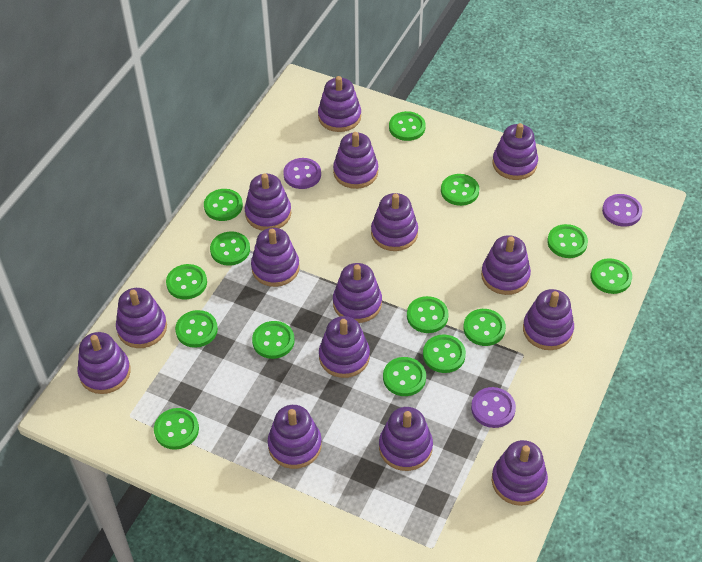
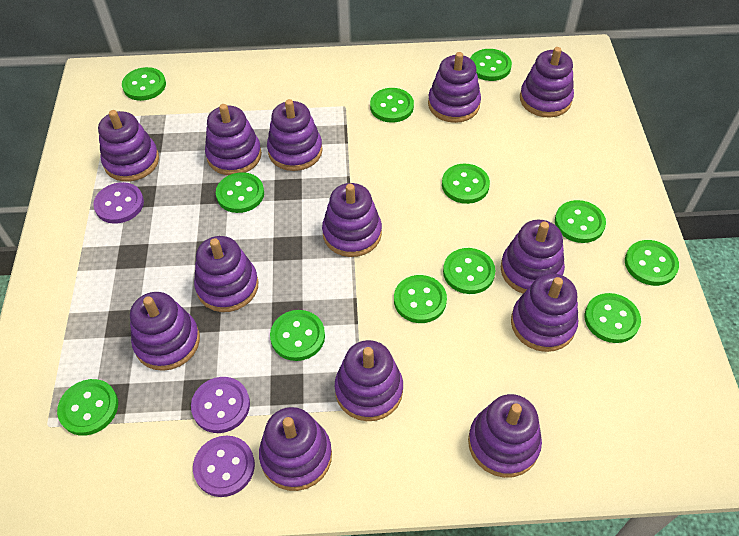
green button: [154,408,199,450] [166,264,207,299] [175,310,218,348] [204,189,243,221] [210,231,250,266] [252,321,294,359] [383,357,426,396] [389,111,426,141] [407,296,449,333] [423,334,466,373] [441,174,479,206] [463,309,506,346] [547,224,588,258] [591,258,632,294] = 14 -> [57,379,118,436] [122,67,166,101] [216,172,264,213] [270,310,325,361] [370,88,414,123] [394,275,447,323] [442,164,490,204] [443,248,495,294] [470,49,512,81] [555,200,606,243] [585,293,641,343] [625,240,679,286] = 12
purple stacking toy: [78,332,131,394] [116,288,167,348] [245,174,291,231] [251,228,300,287] [268,405,322,469] [318,76,361,132] [319,316,370,378] [333,132,378,189] [333,263,382,323] [371,193,418,251] [379,407,433,471] [481,235,531,295] [492,123,538,180] [492,440,548,506] [523,289,574,350] = 15 -> [98,110,159,182] [130,292,200,371] [194,236,259,312] [205,104,262,175] [259,407,332,491] [267,99,323,171] [322,183,382,257] [335,340,403,421] [428,52,481,123] [468,394,542,478] [501,220,565,294] [511,273,578,352] [520,47,574,118] = 13

